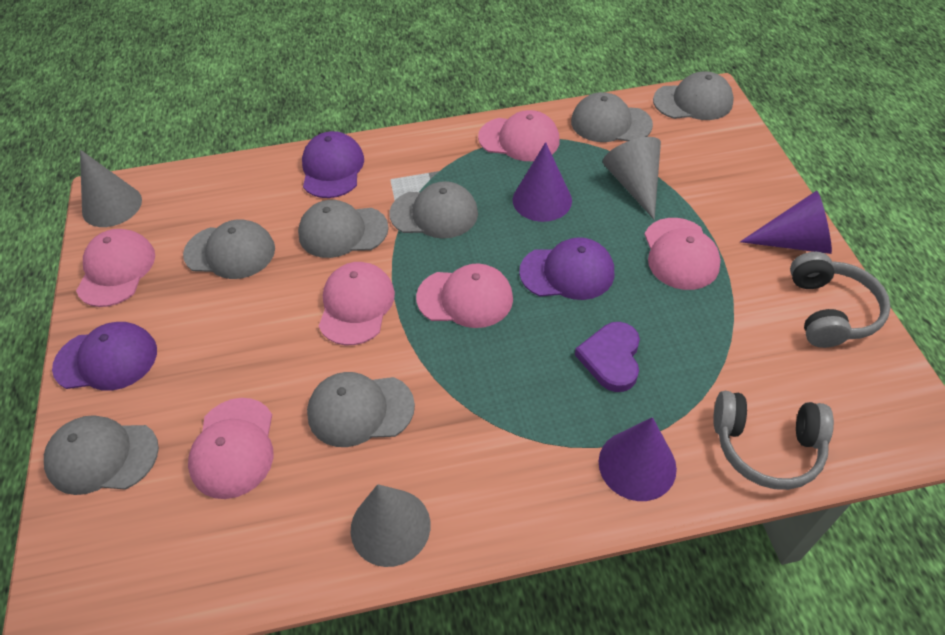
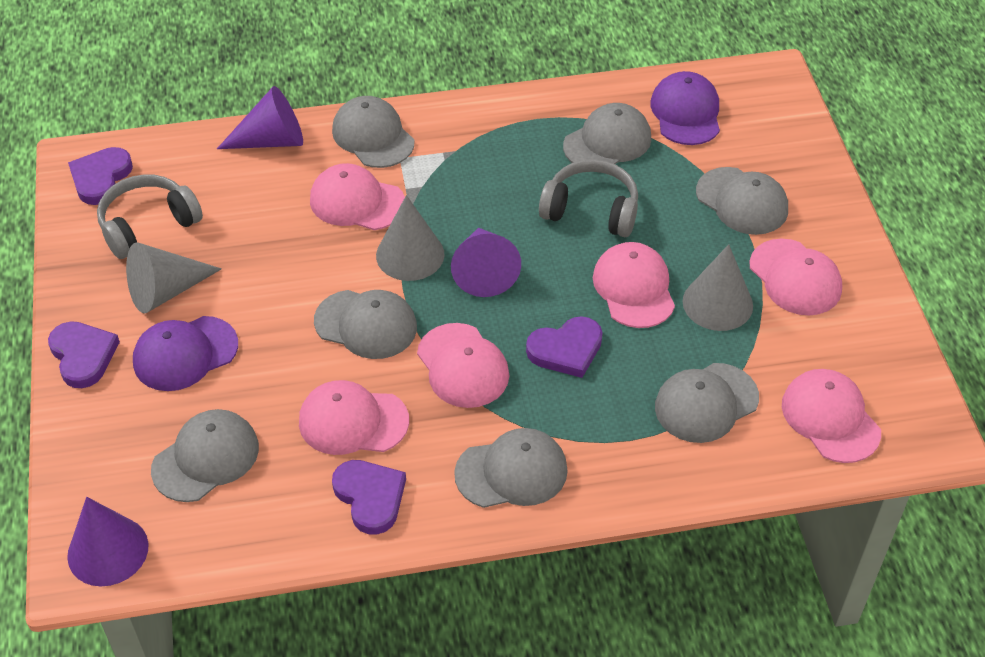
purple cap: [52,322,157,391] [302,131,364,198] [519,237,614,300] = 3 -> [133,316,238,391] [650,71,720,145] = 2
purple heart: [575,322,640,392] = 1 -> [48,321,120,388] [68,147,133,205] [332,460,406,535] [526,316,603,378] = 4

